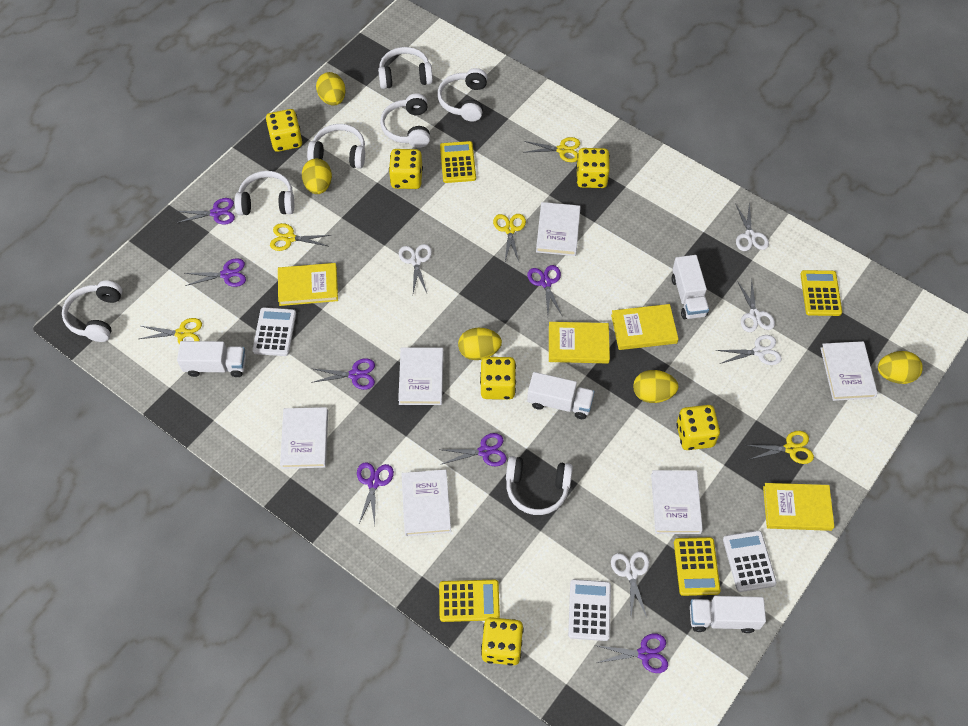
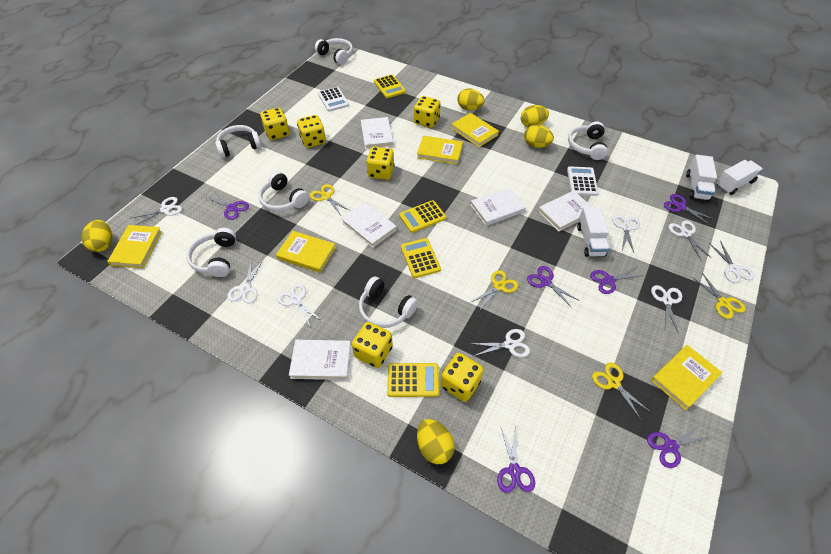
purple scissors: [175,198,235,225] [184,258,246,287] [311,358,375,390] [357,462,394,524] [439,433,507,466] [527,265,562,315] [595,634,668,673] = 7 -> [205,191,249,220] [497,425,535,493] [527,266,580,308] [590,267,645,294] [647,423,710,468] [664,194,714,225] = 6
white book: [280,407,328,469] [398,347,443,405] [401,469,451,536] [536,202,581,256] [651,470,703,534] [820,341,878,401] = 6 -> [289,340,351,380] [341,202,397,248] [361,117,394,150] [471,187,526,226] [538,190,592,232] = 5
white calculator: [252,307,296,356] [568,579,611,641] [723,530,777,592] = 3 -> [318,87,349,112] [567,166,598,196] = 2
white headphones: [62,281,122,342] [235,171,294,215] [307,124,365,169] [378,47,433,89] [380,93,430,148] [437,68,488,121] [506,456,573,515] = 7 -> [186,228,236,277] [215,125,262,158] [258,171,309,212] [315,38,353,65] [359,277,418,328] [568,121,608,160] = 6
white scissors: [399,244,432,293] [611,551,649,617] [716,335,782,365] [735,203,769,251] [738,280,775,332] = 5 -> [132,197,182,225] [227,260,263,303] [277,283,322,326] [470,329,530,357] [613,215,640,253] [651,285,682,334] [668,220,711,260] [709,241,754,283] = 8
white truck: [177,341,246,377] [527,372,595,419] [671,255,709,319] [690,596,766,633] = 4 -> [577,207,610,257] [686,155,717,201] [716,160,763,195] = 3
yellow book: [278,263,338,306] [549,322,610,363] [611,304,678,350] [763,483,834,531] = 4 -> [107,225,163,268] [276,231,336,273] [417,136,463,165] [451,113,499,147] [651,345,722,410] = 5
yellow scissors: [139,318,202,344] [270,223,331,251] [493,214,526,261] [523,137,580,162] [747,431,814,464] = 5 -> [310,184,350,215] [471,270,518,311] [592,362,651,420] [692,273,746,319] = 4

